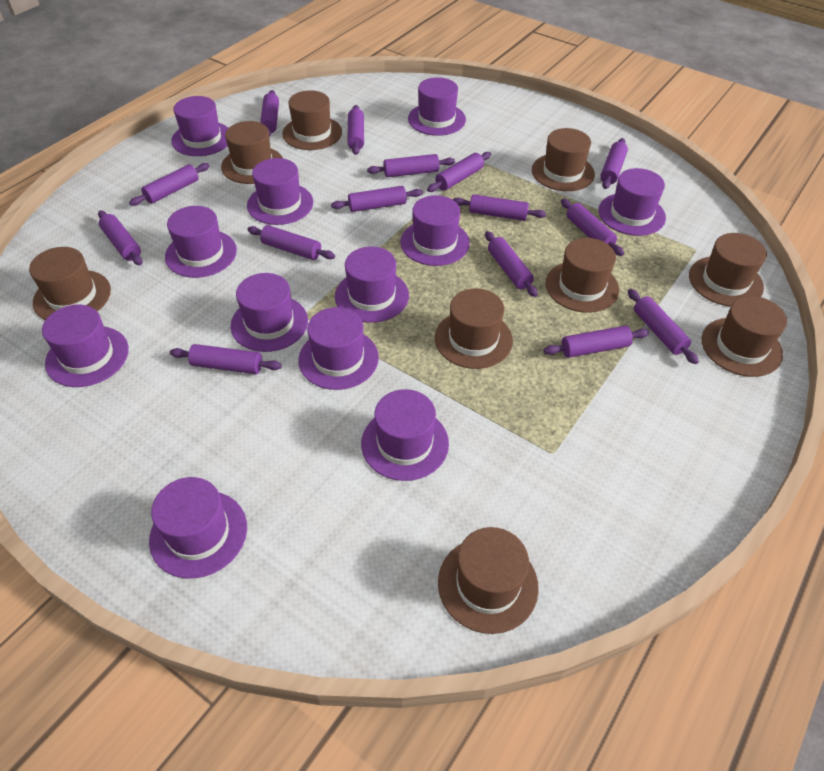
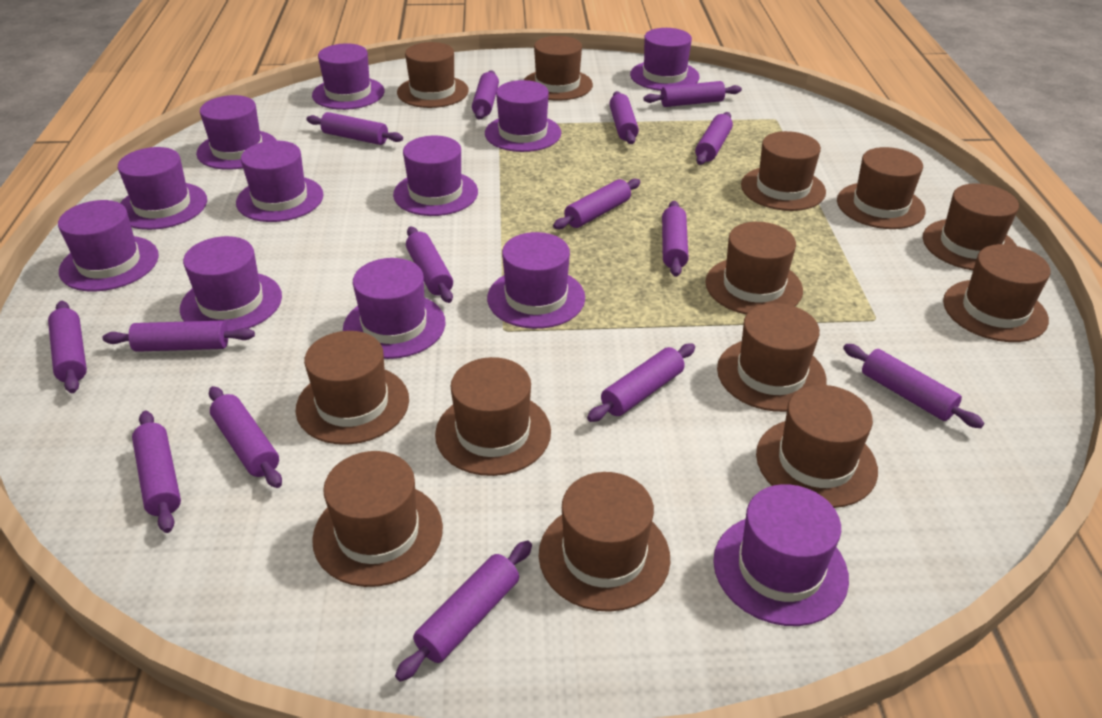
brown hat: [29,247,111,320] [221,121,283,184] [282,90,342,150] [435,288,513,369] [438,527,539,634] [532,128,595,191] [545,238,619,313] [689,233,767,307] [702,296,787,377] = 9 -> [296,331,409,445] [312,451,443,587] [397,42,469,108] [435,357,551,476] [524,36,593,101] [539,472,670,612] [705,222,803,315] [717,303,827,412] [741,131,826,211] [756,385,878,508] [837,147,926,229] [923,184,1019,270] [943,244,1050,342] = 13

